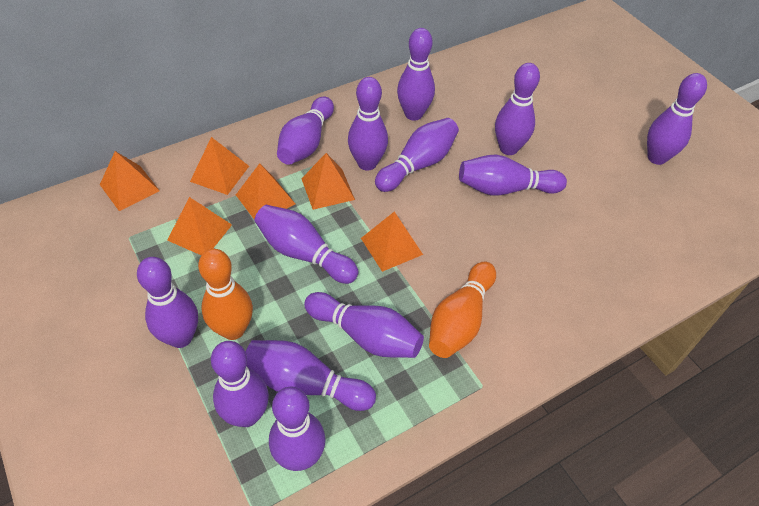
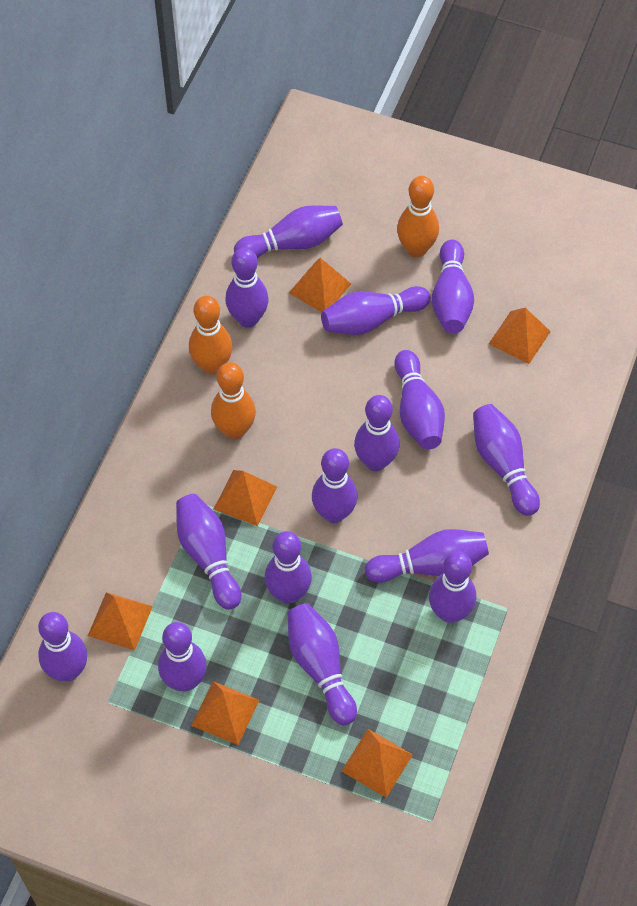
orange bowling pin: [198,249,253,340] [429,262,496,358] = 2 -> [189,296,233,375] [211,362,256,440] [397,176,439,258] = 3
purple bowling pin: [137,257,198,348] [211,341,269,427] [246,340,376,411] [254,205,358,284] [269,387,325,471] [277,97,334,165] [304,292,424,358] [348,77,388,171] [375,118,459,192] [397,28,435,121] [459,155,567,196] [495,63,540,155] [647,73,707,165] = 13 -> [38,612,87,682] [158,622,207,691] [176,494,241,610] [225,247,269,328] [234,205,343,258] [265,531,312,604] [287,603,357,725] [312,448,358,523] [321,286,431,335] [354,395,399,471] [365,529,489,583] [394,350,445,450] [429,551,476,623] [431,239,474,333] [473,404,540,516] = 15

